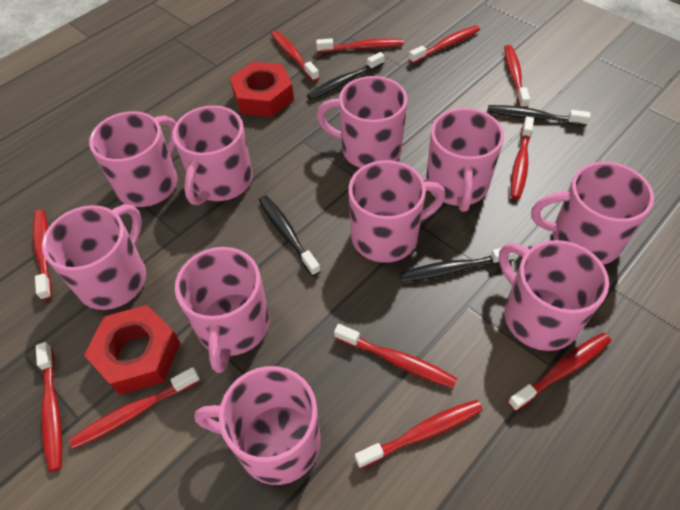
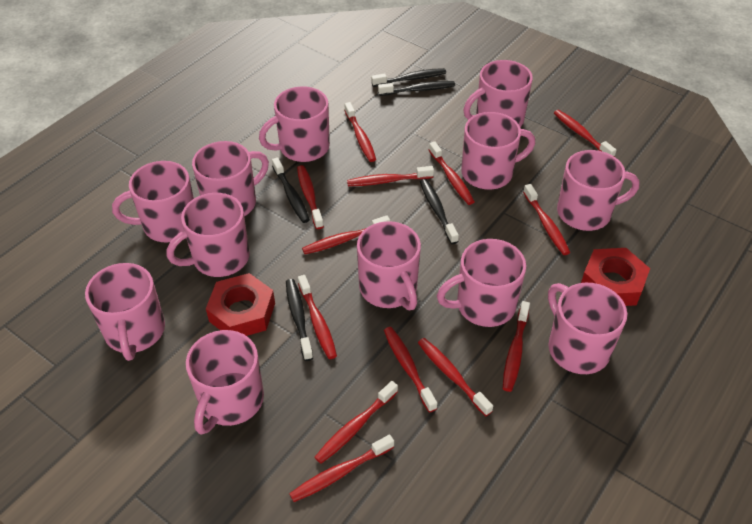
black toothbrush: [259,195,321,276] [307,52,384,100] [399,248,516,282] [487,105,590,126] = 4 -> [272,157,310,223] [286,279,313,361] [371,68,446,87] [378,81,455,96] [420,179,459,244] = 5
pink mug: [42,204,146,310] [89,111,178,207] [172,105,253,205] [175,247,269,373] [194,366,321,485] [316,76,408,168] [348,160,445,263] [426,108,504,212] [499,240,609,351] [531,162,654,265] = 10 -> [85,263,165,361] [112,161,194,243] [166,193,250,277] [186,330,264,435] [192,141,269,216] [259,86,330,162] [357,221,421,310] [437,239,526,327] [461,112,535,190] [464,60,533,127] [548,283,627,374] [557,150,640,231] = 12
red toothbrush: [33,210,52,300] [36,342,62,472] [69,367,200,449] [271,31,319,82] [316,38,404,53] [334,324,457,388] [355,400,483,469] [409,25,480,64] [504,45,530,108] [508,333,611,411] [511,117,534,199] = 11 -> [289,435,394,502] [297,165,324,229] [298,275,337,359] [302,215,390,254] [315,381,398,464] [344,102,376,162] [347,166,434,186] [384,327,437,413] [418,338,493,416] [429,141,475,205] [503,301,530,392] [523,184,570,255] [554,110,617,157] = 13

